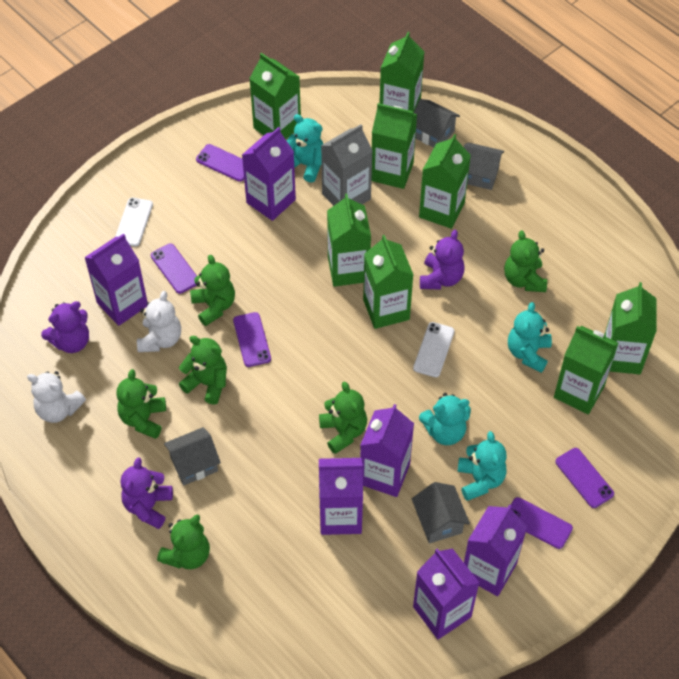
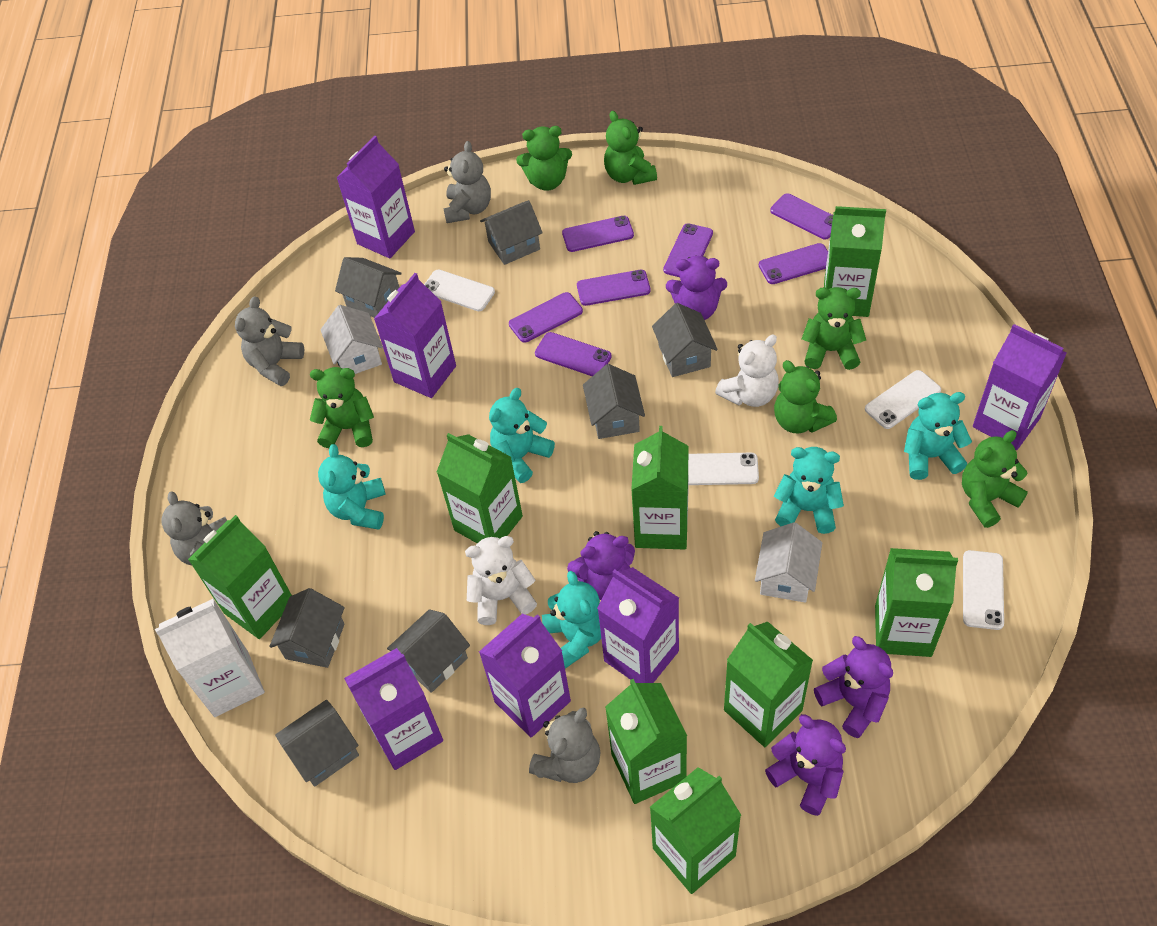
grey carton: [321,124,373,206] = 1 -> none = 0
grey house: [164,427,221,485] [412,482,470,543] [414,99,460,148] [464,142,504,190] = 4 -> [269,588,345,668] [275,700,359,787] [335,257,402,318] [387,609,470,693] [480,200,543,265] [583,364,645,439] [652,303,718,377] = 7
grey teddy bear: none = 0 -> [161,491,227,565] [235,296,304,386] [443,141,491,223] [529,707,601,783] = 4
purple phone: [151,243,197,294] [196,144,244,182] [233,312,271,367] [511,497,573,549] [555,448,614,508] = 5 -> [509,292,583,343] [535,332,612,376] [562,216,634,252] [577,270,650,306] [663,223,713,277] [759,243,828,284] [770,193,833,240] = 7
purple teddy bear: [41,301,89,353] [120,457,173,529] [420,230,465,289] = 3 -> [567,531,635,600] [666,256,727,320] [765,714,846,816] [814,636,893,738] = 4
turquoise teddy bear: [286,114,323,183] [419,393,471,445] [458,431,507,501] [508,302,552,373] = 4 -> [318,444,386,530] [489,388,555,483] [542,571,601,669] [774,447,844,534] [904,392,972,480] = 5
white carton: none = 0 -> [155,598,265,717] = 1
white house: none = 0 -> [320,305,383,374] [755,522,822,603] = 2
white phone: [115,198,153,247] [413,322,455,377] = 2 -> [424,269,495,311] [688,453,759,485] [865,370,941,429] [963,550,1004,630] = 4

